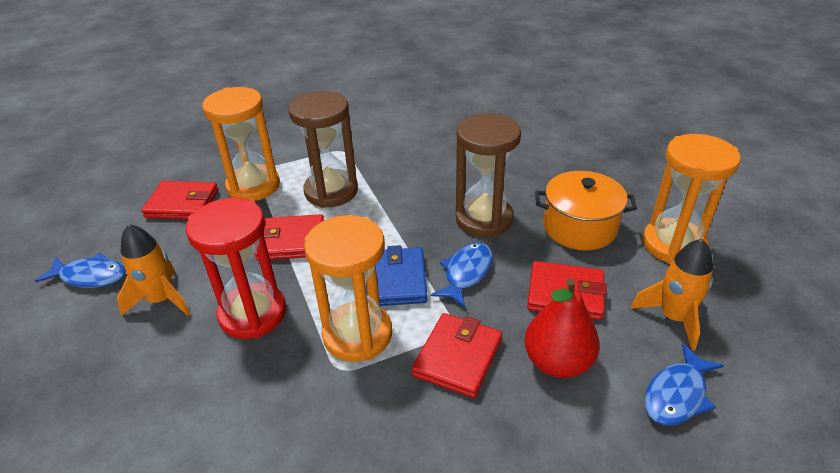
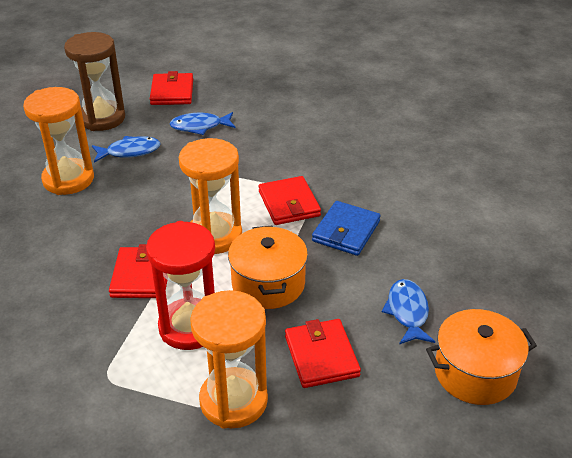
brown hourglass: [289,91,358,208] [456,113,521,237] = 2 -> [64,32,125,131] = 1
orange pot: [535,171,637,250] = 1 -> [228,226,308,309] [426,309,537,405] = 2
orange rocket: [117,224,191,316] [631,239,713,351] = 2 -> none = 0
red pear: [524,278,600,378] = 1 -> none = 0

